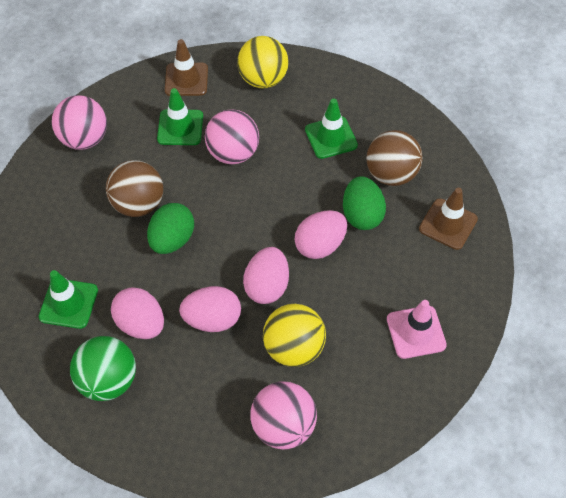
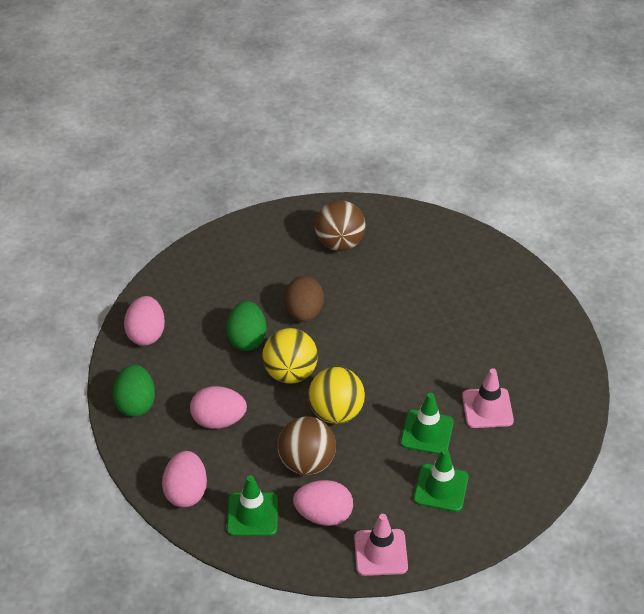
brown egg: none = 0 -> [284,276,324,322] = 1
brown traffic cone: [165,39,208,96] [419,188,478,250] = 2 -> none = 0
green ball: [70,336,136,401] = 1 -> none = 0
pink ball: [52,95,107,150] [205,109,259,164] [250,381,317,449] = 3 -> none = 0
pink traffic cone: [387,300,447,359] = 1 -> [354,514,408,576] [462,368,514,428] = 2

